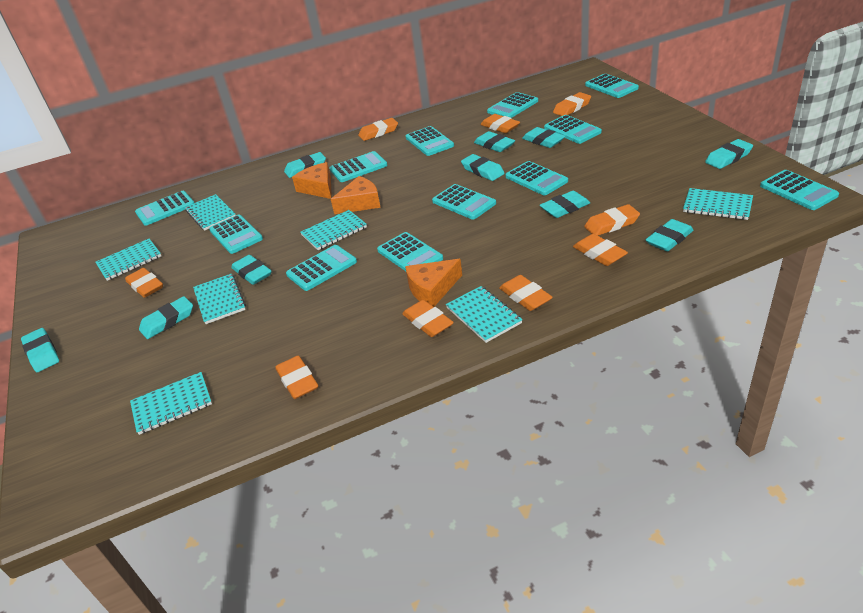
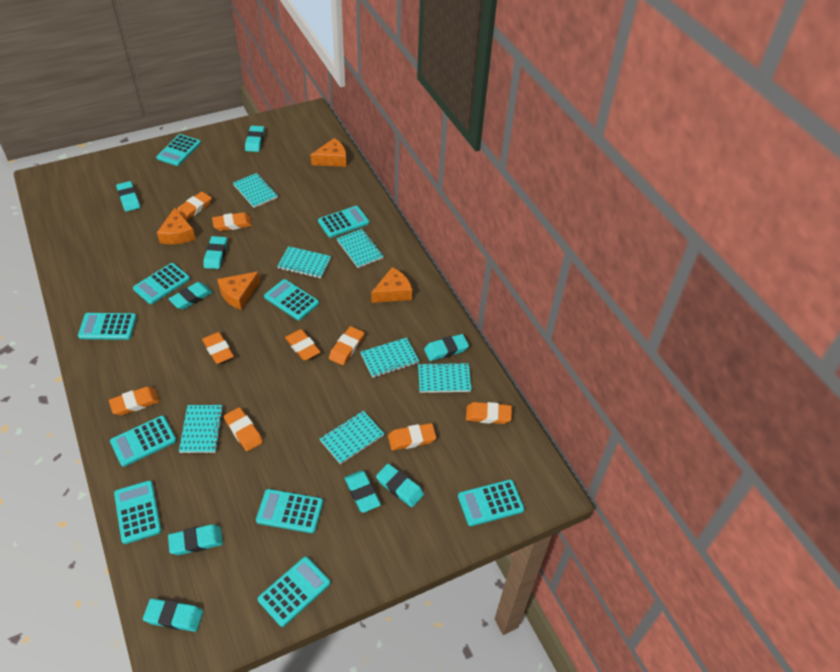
orange cheese: [292,162,332,199] [331,176,381,214] [405,259,462,307] = 3 -> [157,208,195,244] [217,272,260,310] [311,138,346,167] [371,267,412,303] = 4
turquoise calculator: [135,191,194,226] [209,215,263,254] [286,245,357,291] [330,151,387,182] [377,232,443,271] [406,126,454,156] [432,184,496,219] [487,92,538,118] [505,161,568,195] [544,115,602,144] [585,74,639,98] [760,170,839,210] = 12 -> [78,313,137,340] [110,416,177,467] [114,480,162,544] [133,263,190,304] [156,134,201,166] [256,489,323,533] [258,557,331,627] [264,279,319,320] [318,206,369,238] [458,479,524,526] = 10
turquoise eraser: [21,328,59,372] [139,296,193,339] [231,255,272,285] [284,152,326,178] [461,154,505,181] [474,131,515,152] [522,127,565,148] [540,191,590,218] [646,219,694,251] [705,139,753,169] = 10 -> [116,181,140,212] [143,598,203,632] [168,524,223,555] [169,282,213,309] [203,236,227,269] [245,126,264,152] [344,470,381,513] [376,464,424,507] [424,334,469,361] = 9

